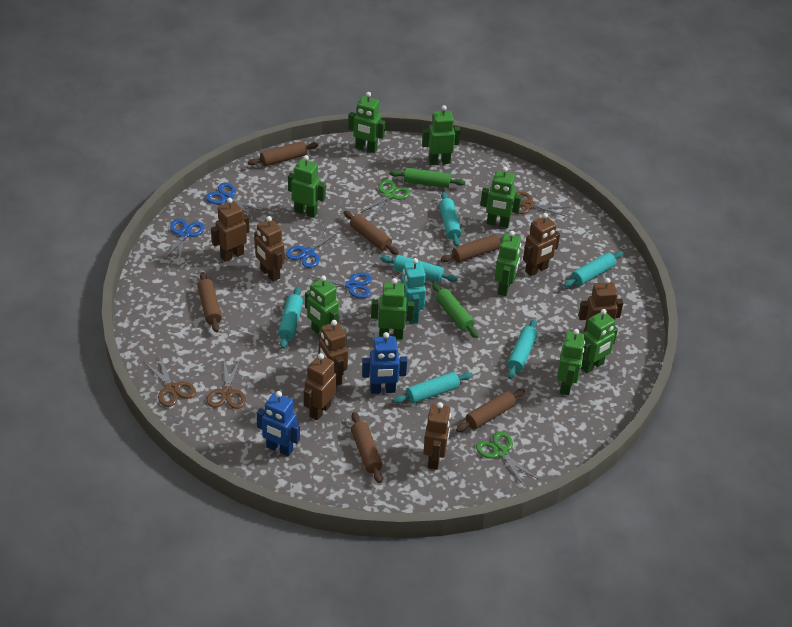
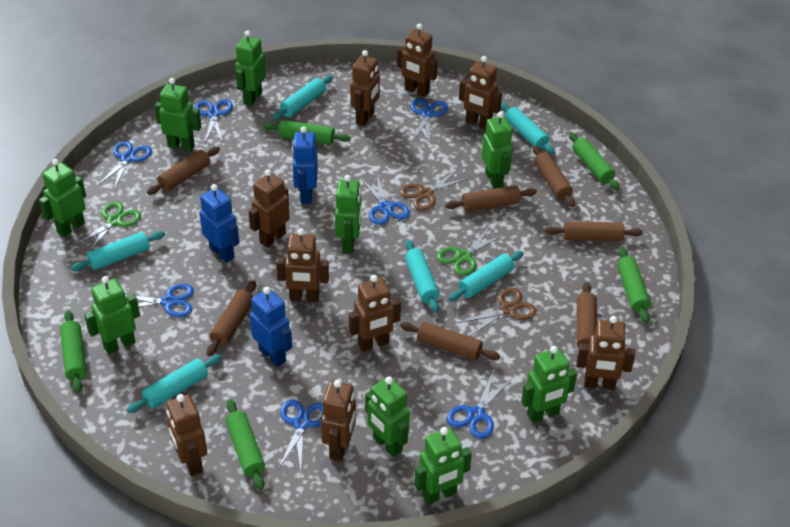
blue robot: [257,391,300,456] [362,332,407,394] = 2 -> [199,184,239,263] [250,287,292,367] [292,126,318,204] = 3
blue scissors: [164,219,205,263] [205,183,264,218] [286,226,339,268] [309,273,372,298] = 4 -> [97,141,152,190] [125,284,194,317] [195,99,233,143] [279,400,323,471] [360,173,410,225] [410,99,448,144] [447,372,512,439] = 7
brown robot: [211,198,249,262] [254,216,284,282] [304,353,337,420] [319,320,348,386] [423,402,451,470] [523,213,560,276] [578,278,623,332] = 7 -> [166,394,207,476] [249,169,290,248] [276,228,329,302] [321,380,356,461] [349,275,401,352] [350,50,380,126] [397,24,438,97] [459,56,502,129] [577,316,635,390] = 9
brown rolling pin: [198,272,222,332] [248,141,319,166] [344,211,399,255] [351,412,383,483] [441,235,503,262] [456,389,525,432] = 6 -> [147,147,220,195] [207,281,256,356] [400,322,500,360] [445,185,537,212] [533,146,575,207] [545,221,643,241] [577,282,597,348] = 7
brown scissors: [144,355,196,407] [207,358,246,409] [512,191,570,217] = 3 -> [400,169,469,211] [458,288,537,337] = 2
green rolling pin: [390,168,465,188] [432,283,478,338] = 2 -> [60,310,87,393] [226,399,265,490] [263,120,351,145] [569,132,620,190] [617,247,651,323] = 5
turquoise robot: [401,258,426,324] = 1 -> none = 0

